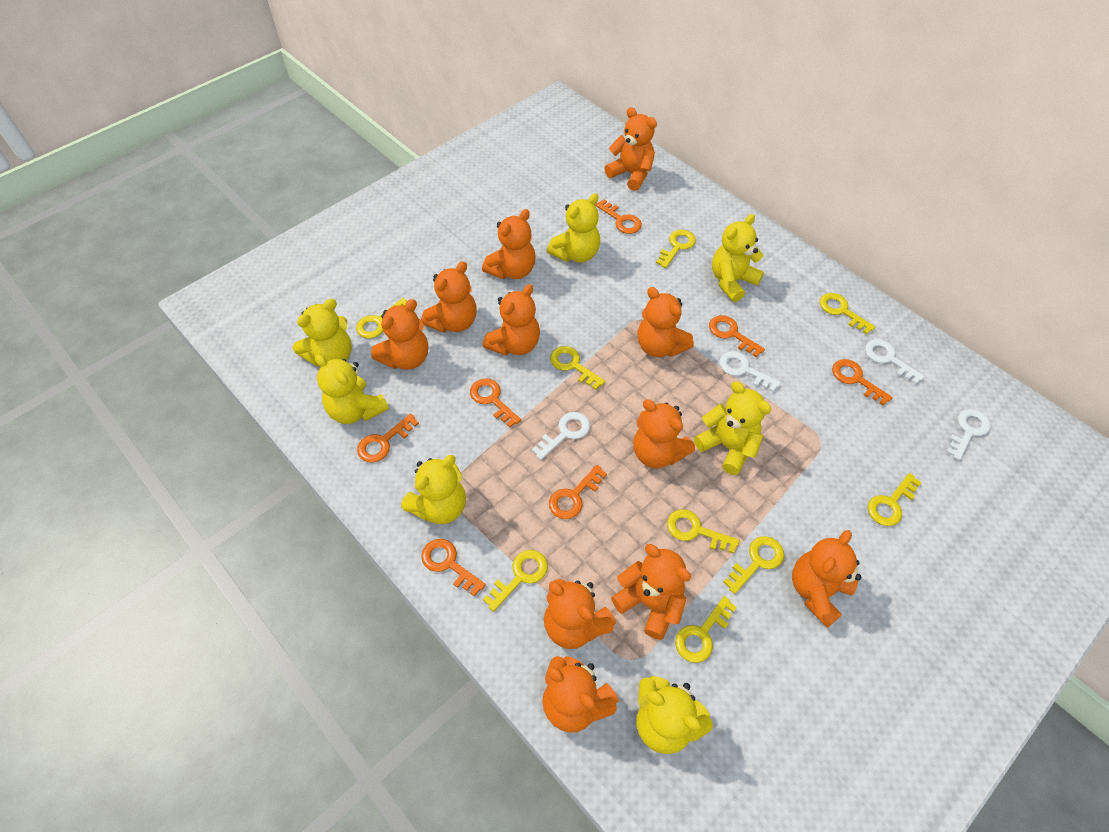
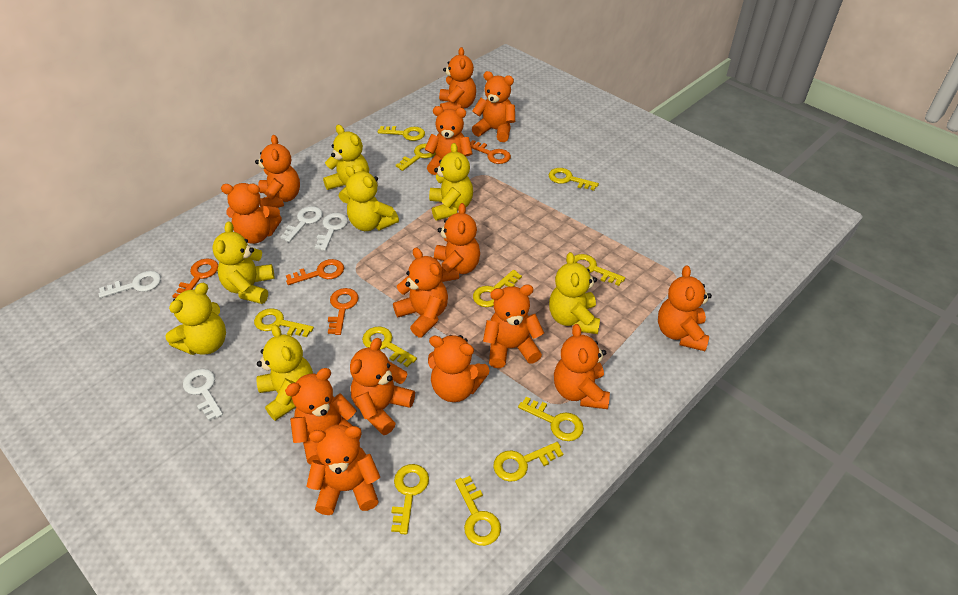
orange key: [357,413,419,463] [421,539,486,596] [470,378,521,428] [549,465,607,519] [595,199,642,234] [709,315,765,357] [832,359,893,406] = 7 -> [172,259,218,298] [286,259,344,285] [328,288,359,335] [470,140,511,164] = 4
orange teddy bear: [371,299,428,370] [421,261,477,332] [482,209,535,280] [483,284,540,356] [542,656,619,733] [544,579,616,649] [605,107,657,191] [611,544,691,640] [633,399,695,468] [638,287,694,357] [792,530,861,628] = 11 -> [221,183,282,244] [255,135,300,208] [285,368,361,464] [307,424,380,515] [350,338,415,435] [393,247,448,337] [424,106,473,175] [428,335,490,402] [434,203,480,282] [439,47,476,110] [472,71,515,142] [483,285,544,368] [554,324,610,409] [658,265,712,351] = 14
yellow key: [356,298,407,339] [483,550,548,612] [550,346,605,390] [656,230,696,268] [667,509,739,554] [675,596,737,663] [723,536,784,594] [820,293,875,334] [868,473,922,526] = 9 -> [254,308,314,337] [362,326,417,367] [378,126,425,141] [391,464,429,534] [396,143,436,171] [455,476,501,546] [473,270,522,307] [493,442,563,482] [518,397,584,441] [549,168,599,191] [574,254,625,286] = 11

